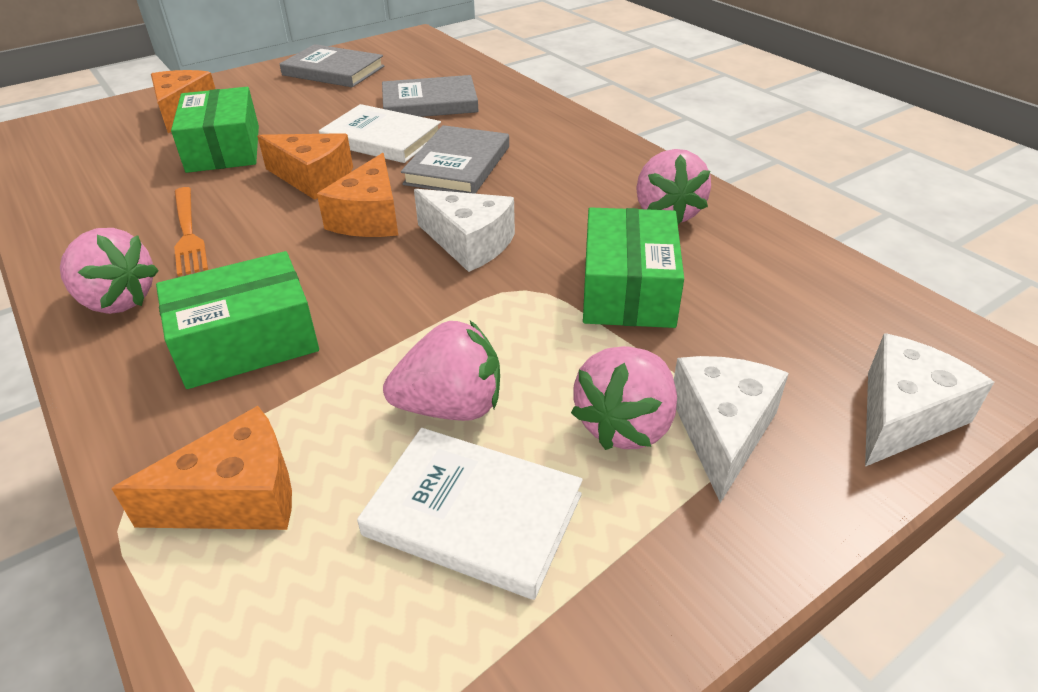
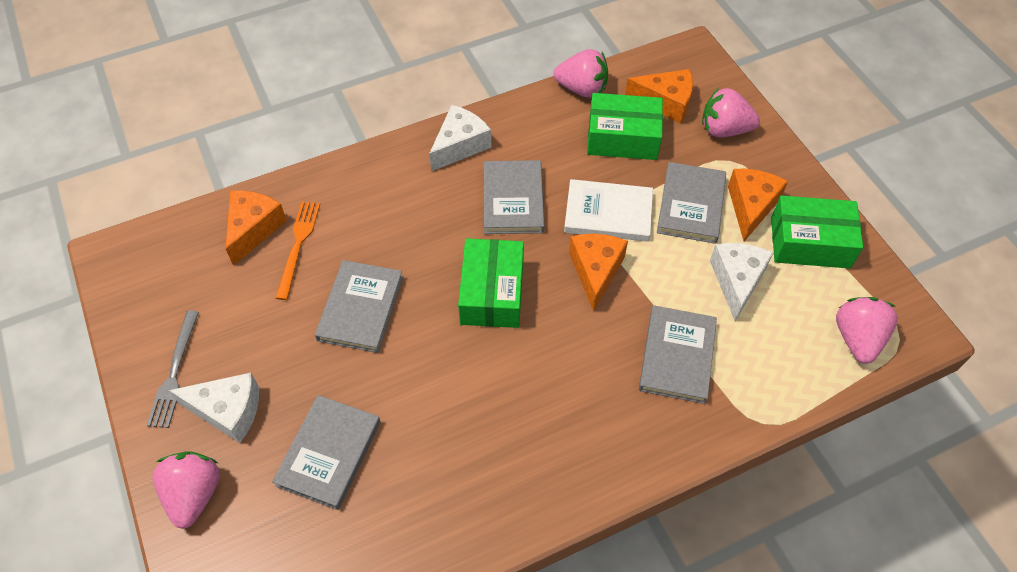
grey book: [280,44,384,87] [382,75,479,117] [401,125,509,194] = 3 -> [272,395,381,510] [315,260,403,353] [483,160,544,234] [639,305,717,404] [657,162,726,244] = 5
grey fork: none = 0 -> [147,310,199,428] = 1
white book: [319,104,441,163] [357,428,583,600] = 2 -> [564,179,653,242] = 1

